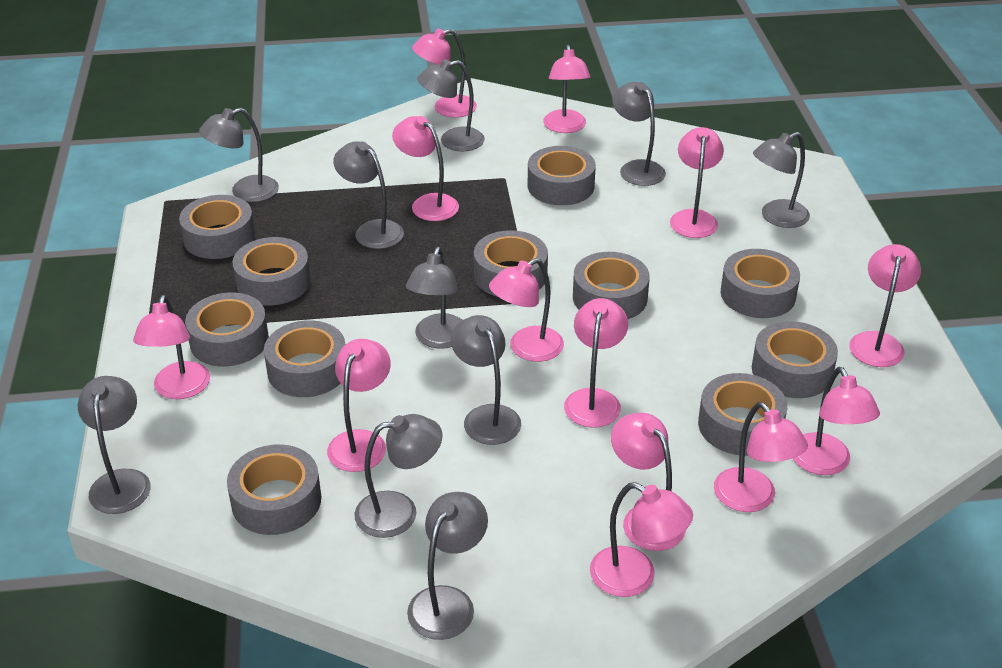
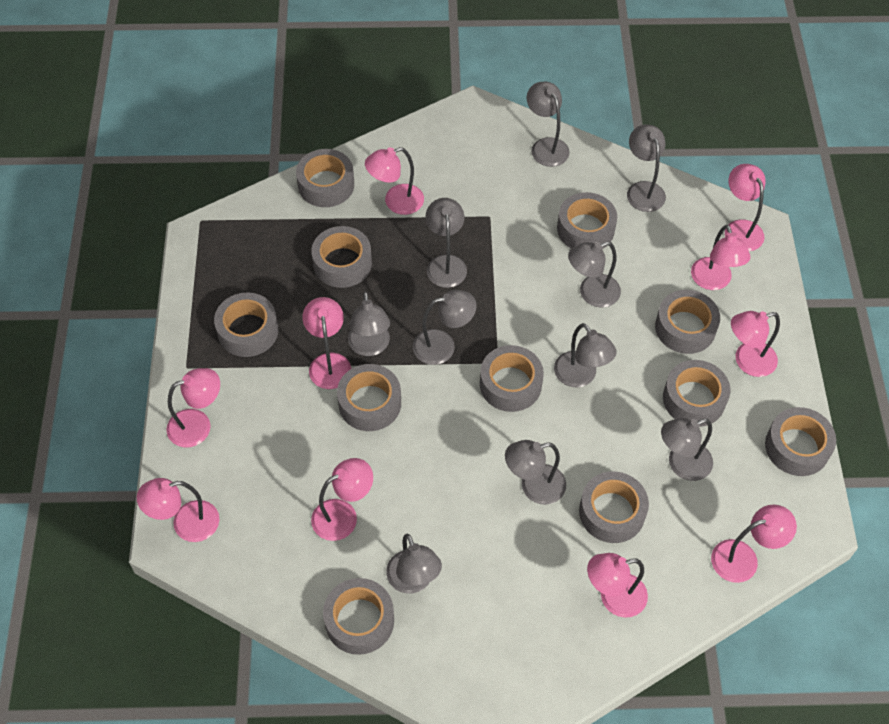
pink lamp: [133,295,210,399] [327,339,391,472] [392,116,459,221] [412,29,477,118] [489,258,564,362] [543,44,591,133] [564,298,628,428] [590,482,693,597] [611,413,686,551] [670,127,724,238] [714,402,808,512] [793,367,880,475] [849,244,921,367] = 13 -> [137,478,219,542] [166,368,220,447] [302,297,351,389] [311,458,373,541] [365,147,424,215] [587,553,648,618] [691,225,751,290] [711,505,797,583] [725,164,766,251] [731,311,780,377] = 10

